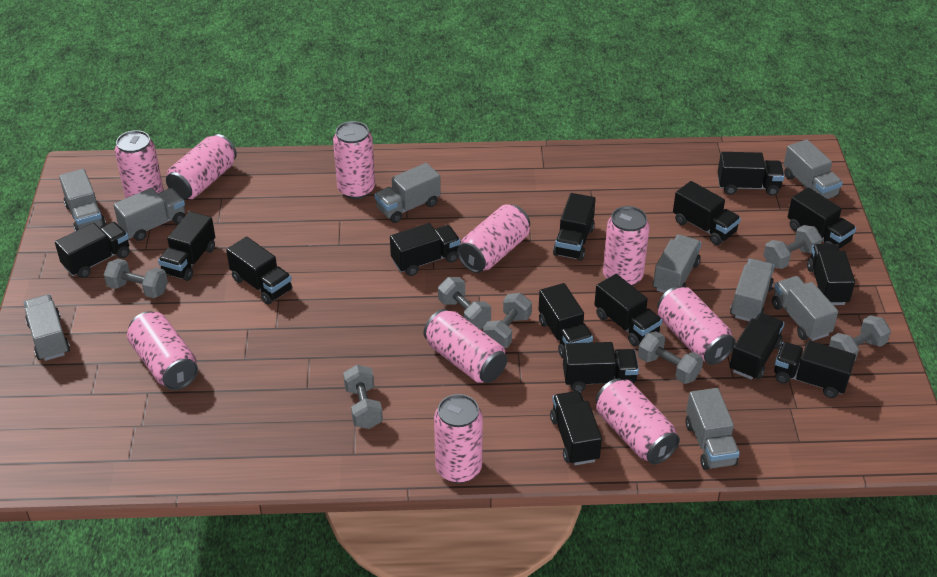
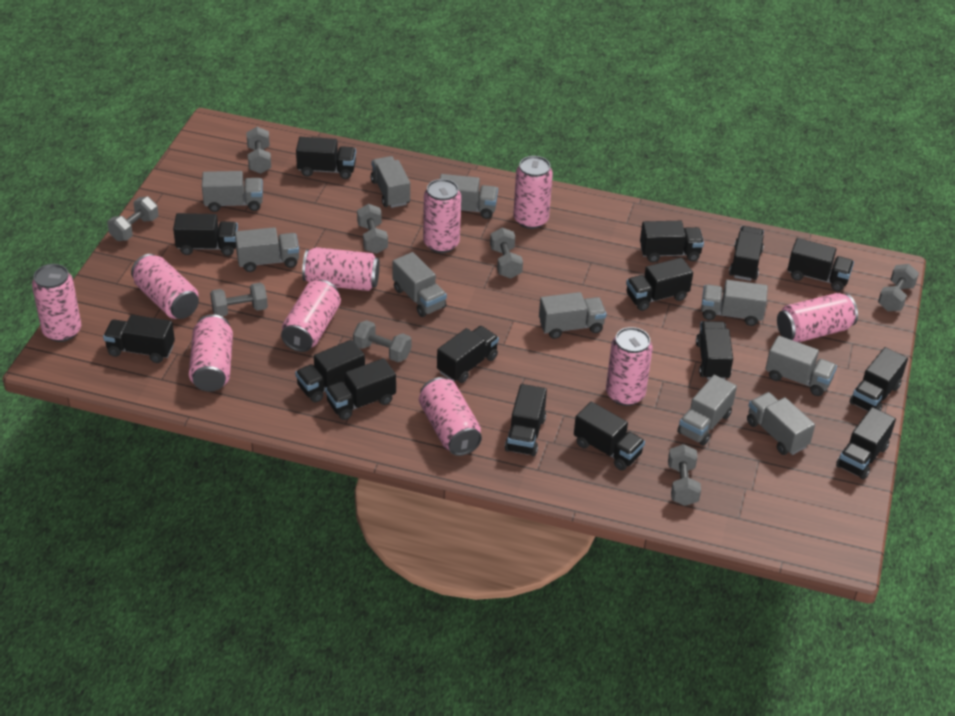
grey dumbbell: [104,259,168,298] [343,365,383,429] [438,277,491,329] [483,293,532,348] [638,331,703,384] [763,225,822,269] [829,315,891,362] = 7 -> [107,196,158,241] [210,283,268,316] [246,127,271,174] [353,320,411,362] [357,204,388,254] [490,228,523,278] [668,444,701,506] [878,264,919,311] = 8
grey truck: [24,294,70,361] [59,169,106,231] [113,188,185,241] [374,163,441,223] [653,235,701,293] [685,388,740,470] [730,259,774,321] [772,276,838,341] [784,139,843,199] = 9 -> [202,171,263,212] [235,227,299,272] [371,156,410,208] [392,252,447,317] [440,174,498,219] [539,292,607,339] [677,375,737,445] [701,280,768,326] [747,392,815,455] [766,336,837,396] = 10

